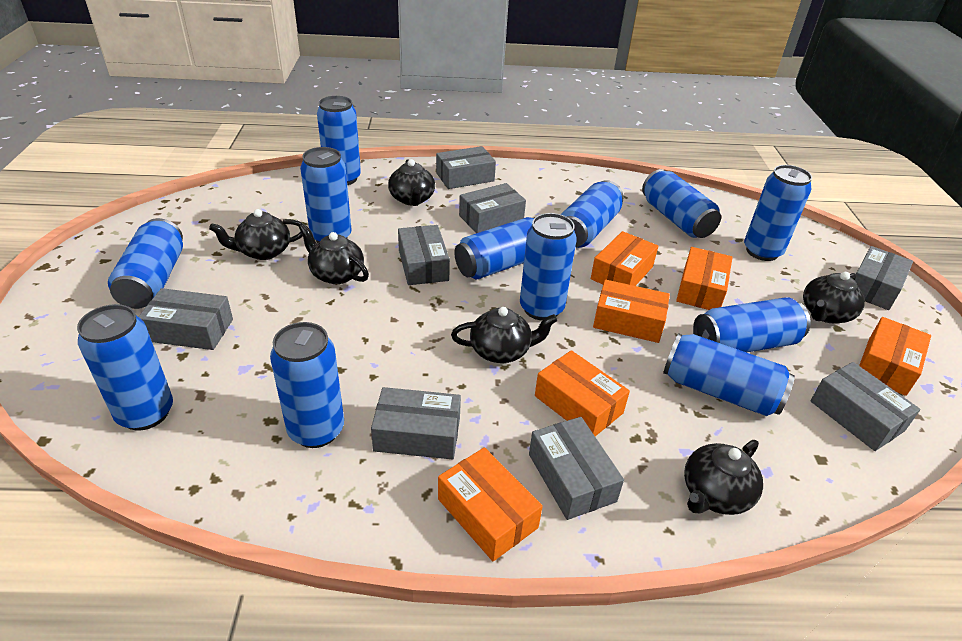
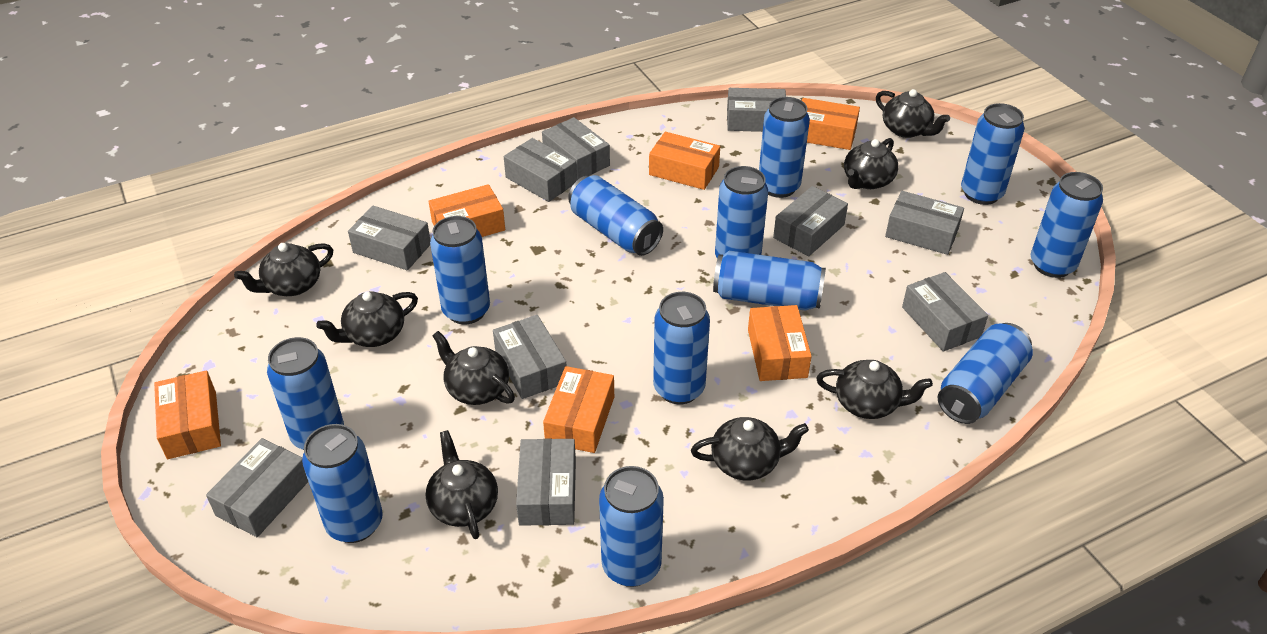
black teapot: [209,209,303,260] [299,224,369,284] [388,159,435,206] [451,307,557,363] [684,440,763,515] [803,272,865,323] = 6 -> [234,243,333,296] [316,291,418,347] [426,430,498,539] [432,331,515,405] [691,417,809,481] [816,360,933,419] [844,138,899,189] [876,89,950,138] = 8
grey box: [138,288,233,350] [371,387,461,460] [398,225,450,285] [436,146,496,189] [459,183,526,233] [529,417,624,520] [810,362,921,451] [855,246,913,310] = 8 -> [206,438,308,537] [348,206,431,270] [493,315,566,399] [504,138,577,202] [516,438,576,526] [542,117,610,180] [727,88,786,132] [773,186,848,256] [885,191,964,255] [902,272,988,352] = 10

